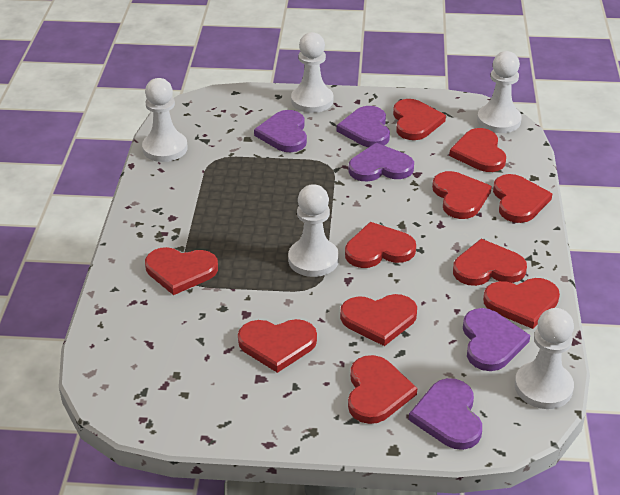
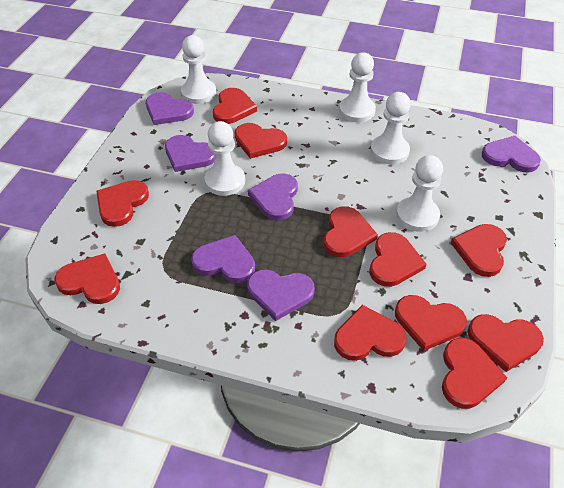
purple heart: [254,110,307,152] [337,106,390,147] [348,143,414,182] [409,378,482,450] [463,308,530,371] = 5 -> [146,92,194,125] [165,135,215,172] [191,235,255,283] [247,269,315,321] [248,174,298,220] [482,136,541,173] = 6

